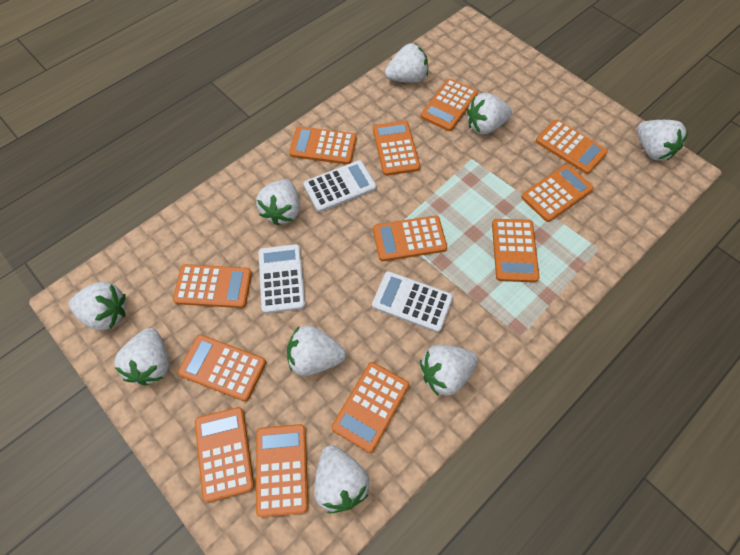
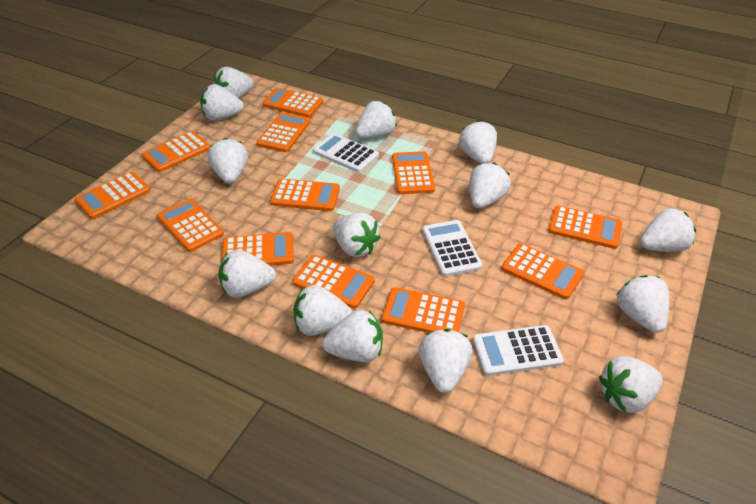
white strawberry: [69,282,126,330] [114,328,170,385] [256,179,300,225] [287,325,346,376] [314,445,370,513] [385,43,428,83] [420,345,478,396] [467,93,512,134] [637,120,688,160] = 9 -> [200,84,244,121] [208,138,248,184] [214,67,253,98] [218,250,276,298] [293,285,352,336] [322,310,383,362] [333,213,381,257] [355,101,397,139] [419,329,473,393] [459,120,497,164] [470,163,511,208] [599,356,663,413] [616,275,669,333] [640,208,696,252] = 14

